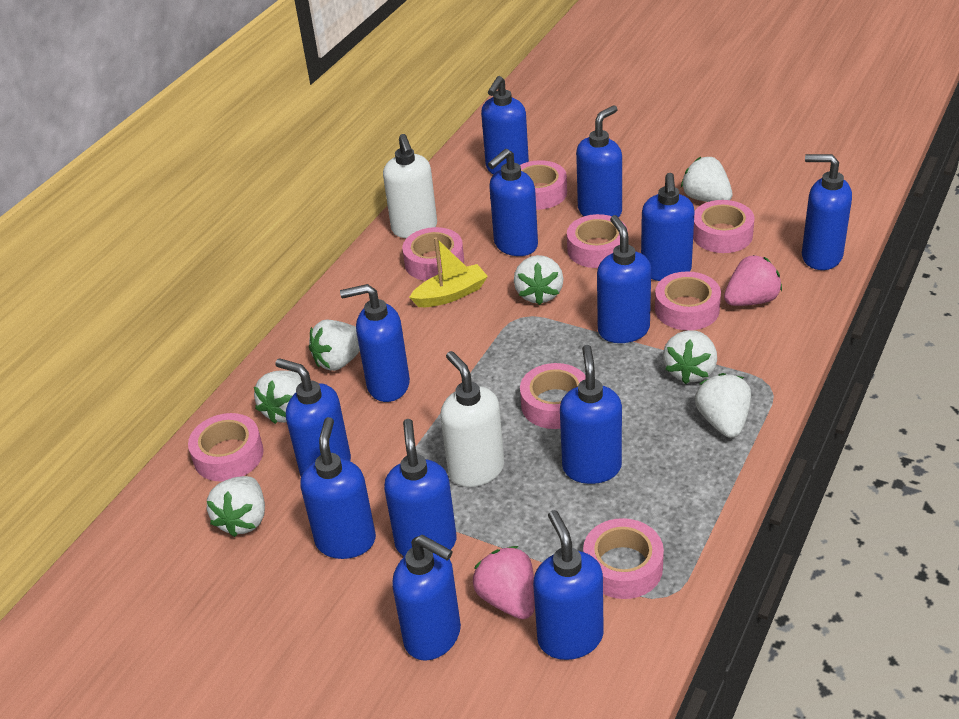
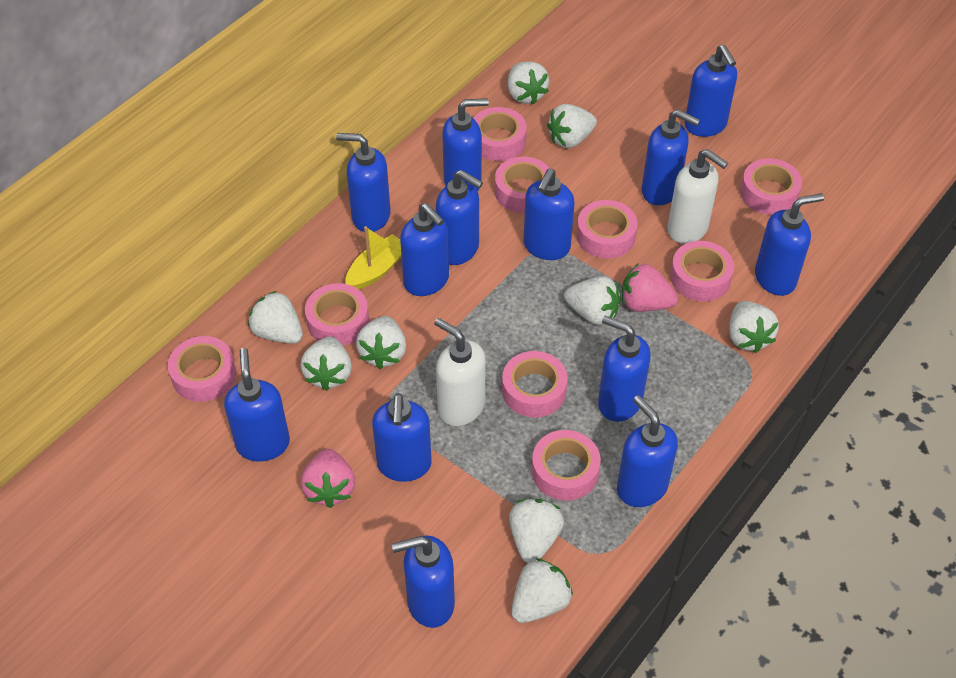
pink tape: [188,413,264,482] [402,227,464,281] [520,160,567,210] [520,363,586,429] [567,214,628,268] [583,518,664,599] [655,271,721,330] [693,200,755,253] = 8 -> [168,336,236,402] [305,283,369,346] [473,107,527,161] [495,157,550,213] [502,351,568,418] [532,430,601,501] [577,200,638,259] [670,241,734,301] [740,158,802,215] = 9
white strawberry: [207,476,265,537] [254,370,302,424] [309,320,360,371] [514,255,563,305] [663,330,717,384] [681,157,733,202] [695,373,751,438] = 7 -> [248,291,303,344] [300,337,352,391] [356,316,406,369] [508,61,549,105] [509,499,564,563] [511,558,573,623] [547,104,597,148] [564,276,620,325] [729,301,779,353] = 9

